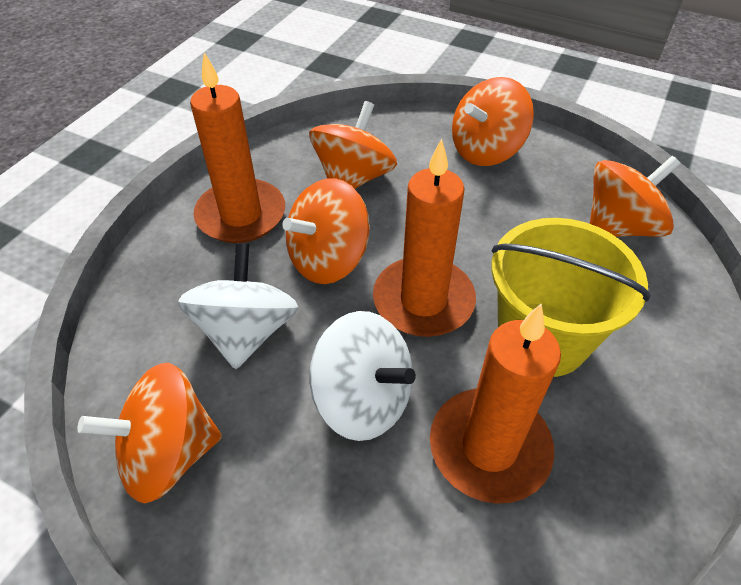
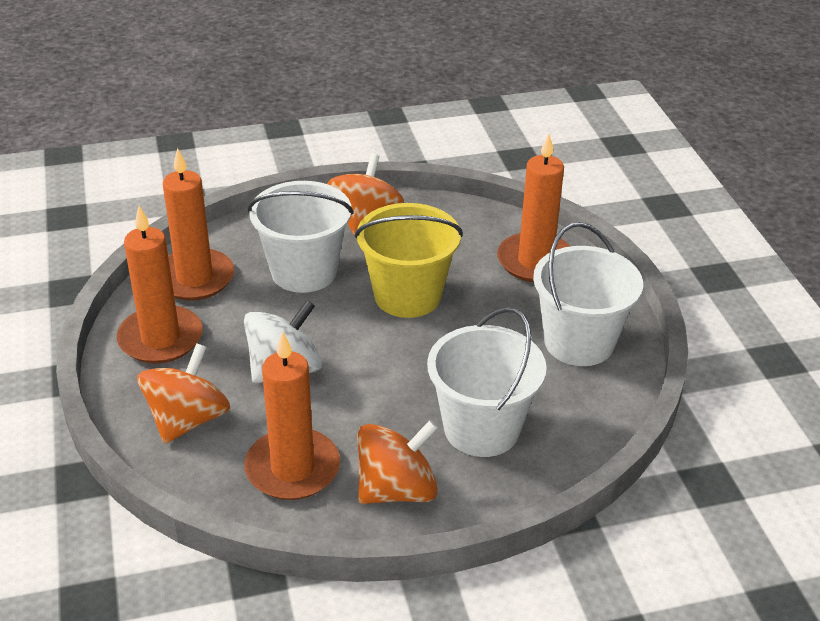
orange candle: [190,52,285,243] [373,138,476,337] [430,304,561,504] = 3 -> [117,206,203,364] [163,148,234,301] [244,331,340,500] [497,133,570,282] = 4
orange spinning top: [77,363,222,503] [282,178,370,284] [309,101,397,189] [452,77,534,166] [590,156,681,237] = 5 -> [137,343,230,444] [327,154,404,236] [357,420,438,504] = 3
white bucket: none = 0 -> [248,181,354,293] [427,307,547,457] [533,222,643,366] = 3
white spinning top: [178,243,298,369] [310,311,416,441] = 2 -> [244,300,322,384] = 1

